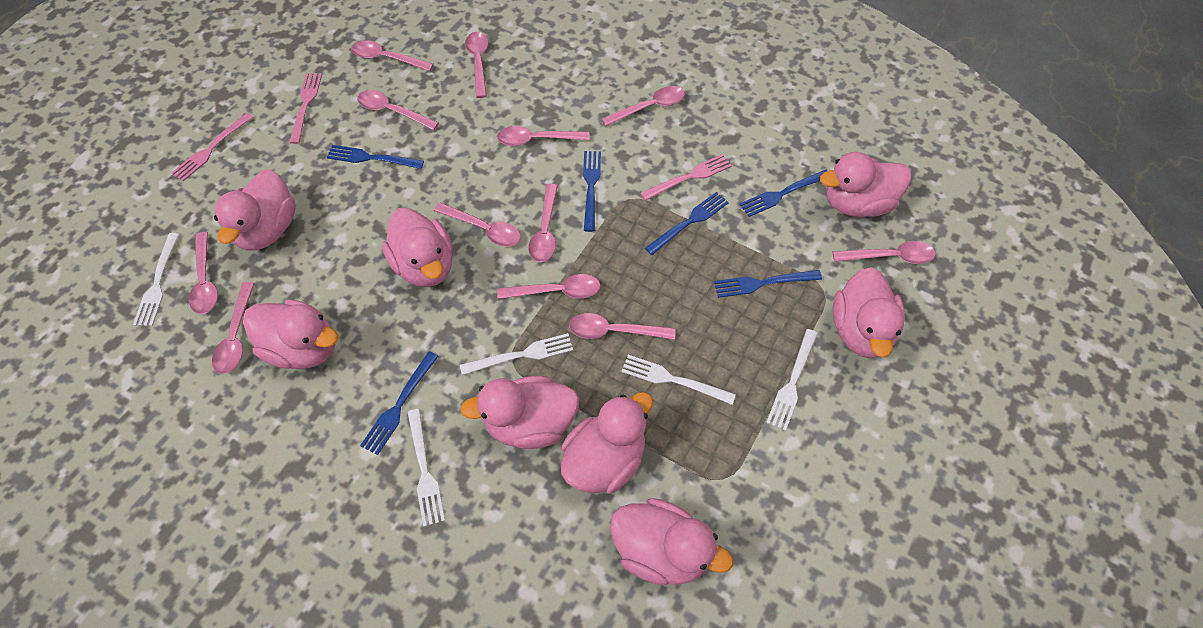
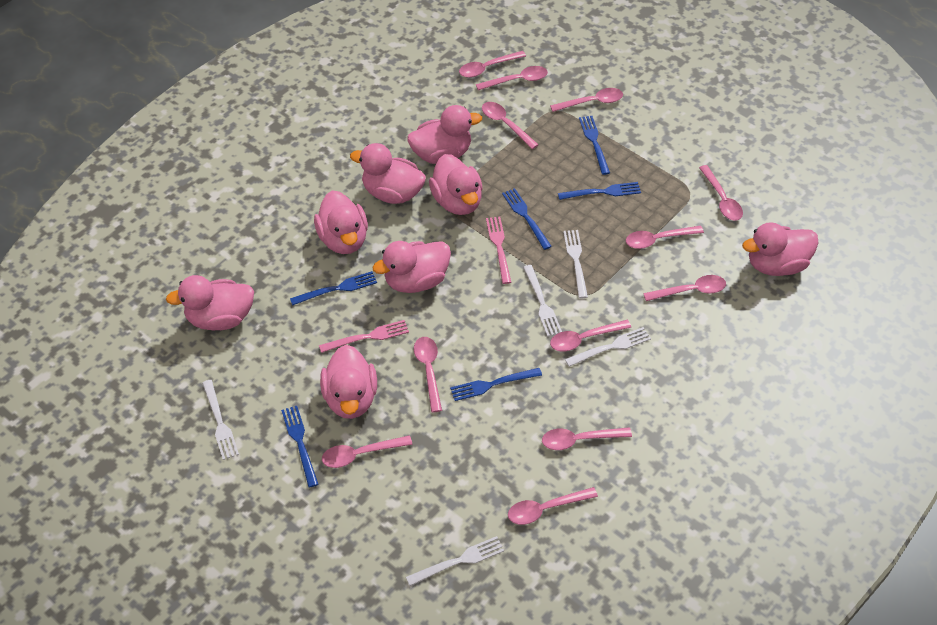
pink fork: [171,113,253,182] [289,73,322,144] [640,154,732,201] = 3 -> [319,320,409,353] [486,217,511,284] = 2

